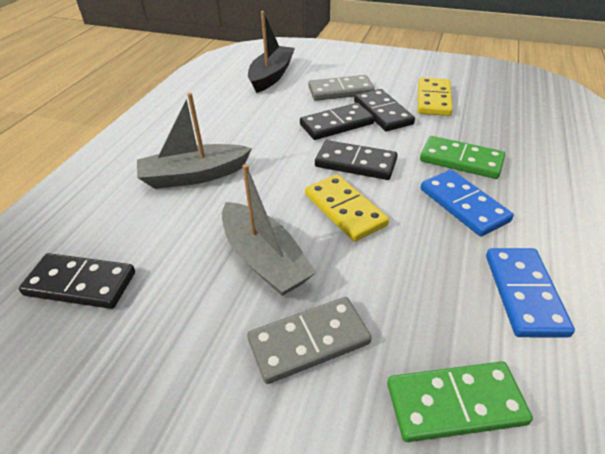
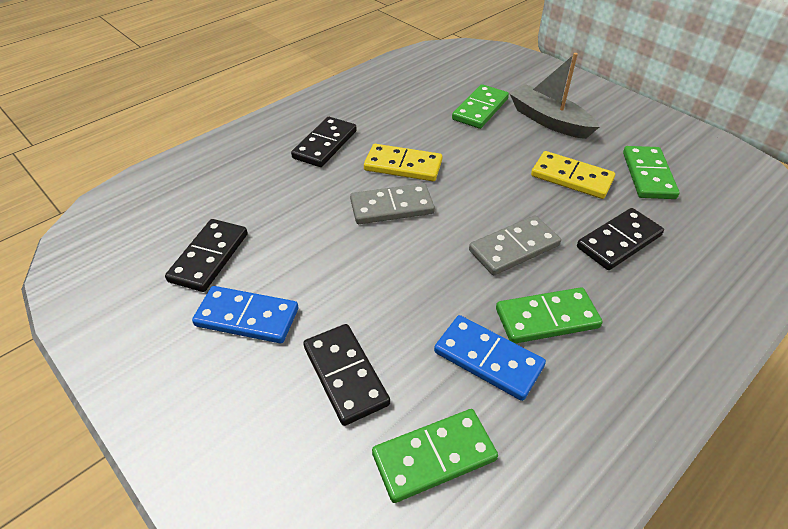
black boat: [248,11,295,93] = 1 -> none = 0
green domino: [387,361,533,442] [420,136,505,179] = 2 -> [372,409,498,503] [452,84,509,129] [496,287,603,344] [623,146,680,199] = 4
grey boat: [137,93,252,189] [222,164,316,296] = 2 -> [510,53,599,139] = 1

